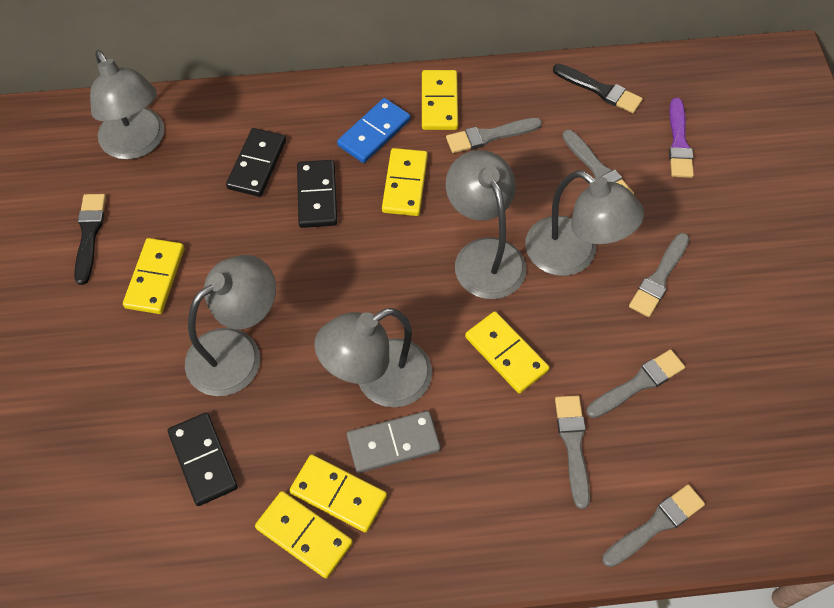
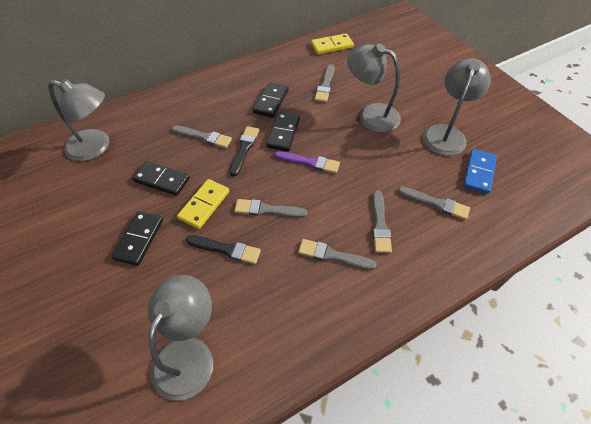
black domino: [168,413,238,506] [226,128,286,197] [297,160,337,228] = 3 -> [111,211,163,266] [132,161,190,196] [253,82,289,118] [266,112,300,151] = 4
grey domino: [347,411,441,473] = 1 -> none = 0
grey lamp: [90,50,164,160] [185,255,276,396] [314,308,432,407] [446,150,526,299] [525,170,644,276] = 5 -> [48,79,109,161] [148,275,213,401] [347,43,401,132] [423,58,491,156] = 4
yellow domino: [123,238,184,314] [255,491,353,578] [289,455,387,533] [382,148,428,216] [422,70,458,130] [465,311,549,393] = 6 -> [177,179,229,229] [311,33,354,54] = 2

